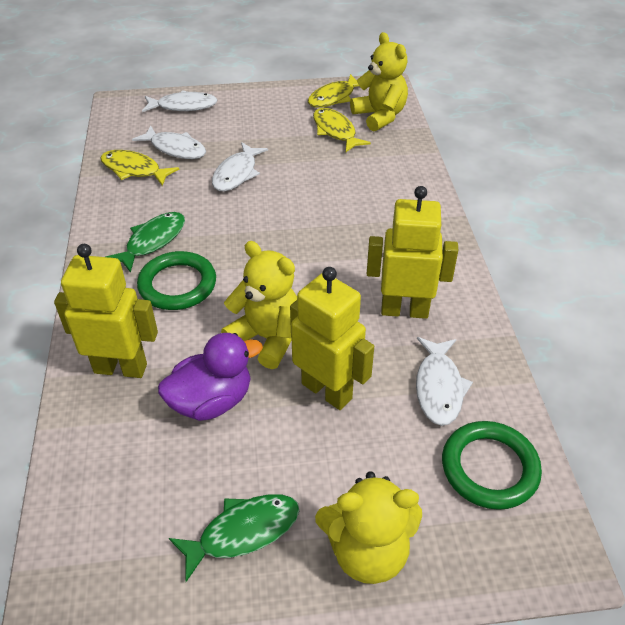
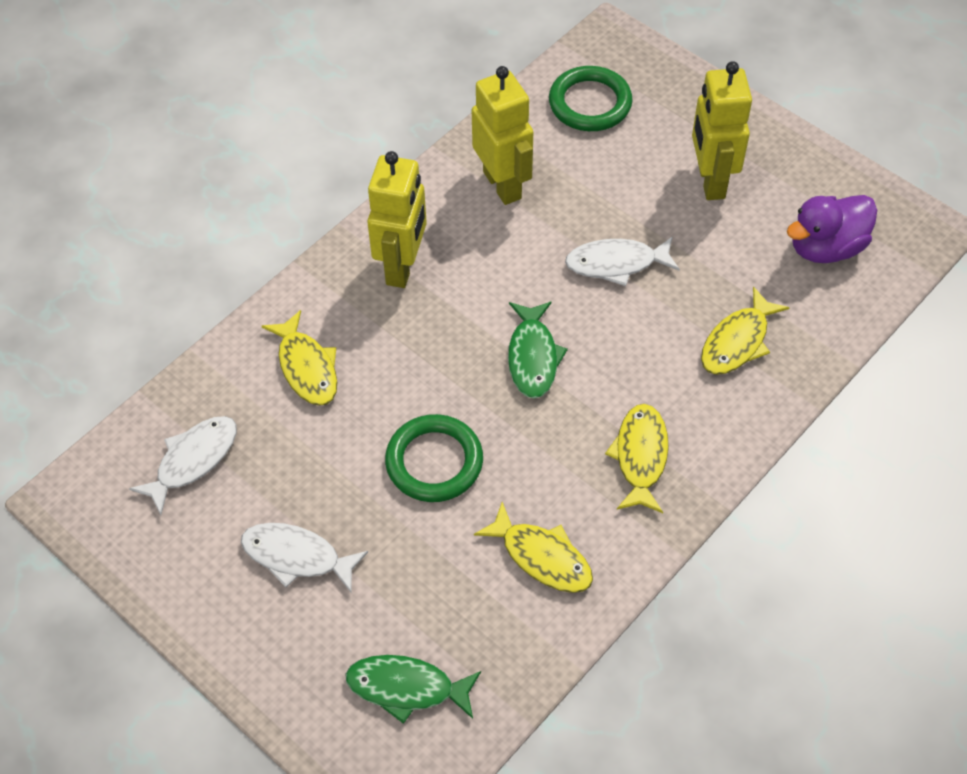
white fish: [132,126,206,159] [142,90,218,112] [212,142,268,191] [416,337,473,426] = 4 -> [129,416,237,515] [241,523,368,592] [565,236,680,286] = 3
yellow fish: [101,150,179,186] [308,74,359,108] [313,108,371,152] = 3 -> [262,310,337,406] [474,502,593,593] [605,404,669,513] [701,286,790,375] = 4
yellow teddy bear: [221,241,297,369] [315,471,422,584] [350,32,408,131] = 3 -> none = 0

